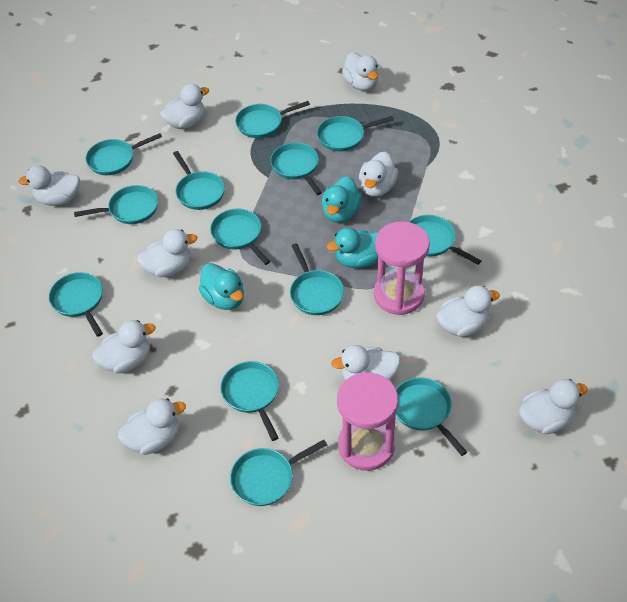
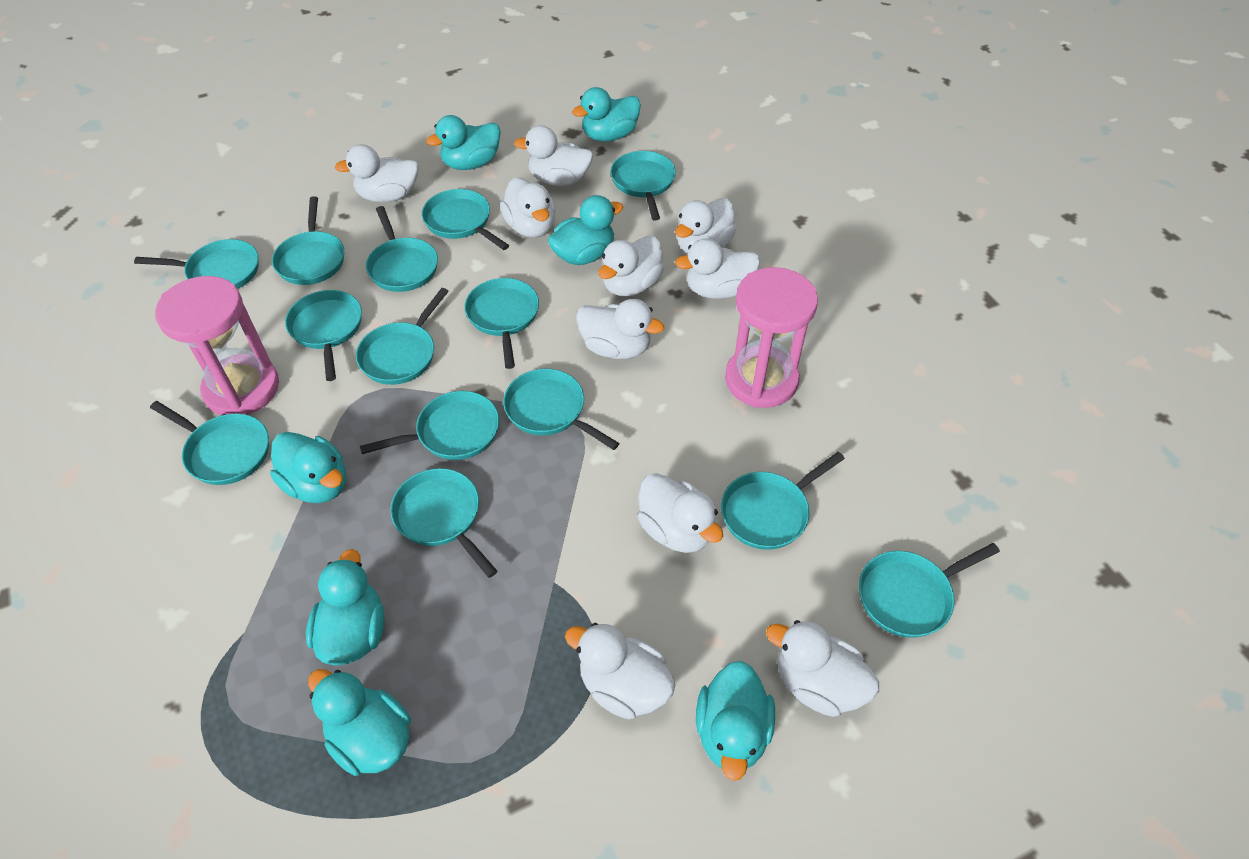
turquoise duck: [199,263,244,310] [322,176,362,223] [327,228,378,268] = 3 -> [270,432,346,503] [306,549,385,666] [308,669,411,776] [426,115,501,170] [548,195,623,265] [572,87,641,142] [696,661,775,781] = 7
turquoise pan: [49,272,103,337] [74,185,158,224] [86,133,162,175] [173,151,225,210] [210,209,270,265] [221,361,279,441] [230,440,327,506] [235,101,310,138] [270,143,322,195] [290,243,344,315] [317,116,394,151] [396,377,467,456] [409,215,481,265] = 13 -> [134,239,259,289] [150,401,269,485] [272,196,344,285] [285,290,362,381] [356,288,449,385] [360,391,499,460] [366,206,438,292] [390,468,497,578] [421,189,509,250] [464,278,539,369] [503,369,620,450] [610,151,676,221] [721,452,845,550] [859,543,1000,638] = 14

